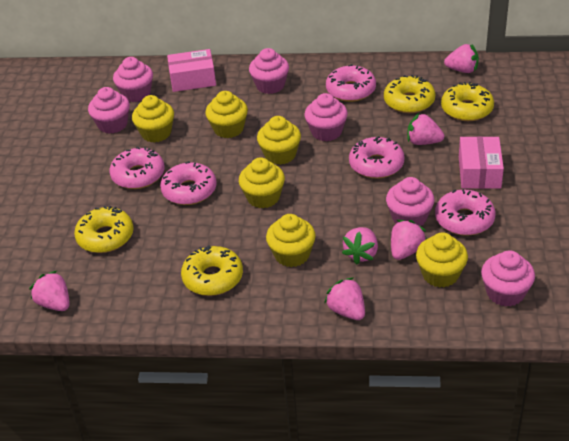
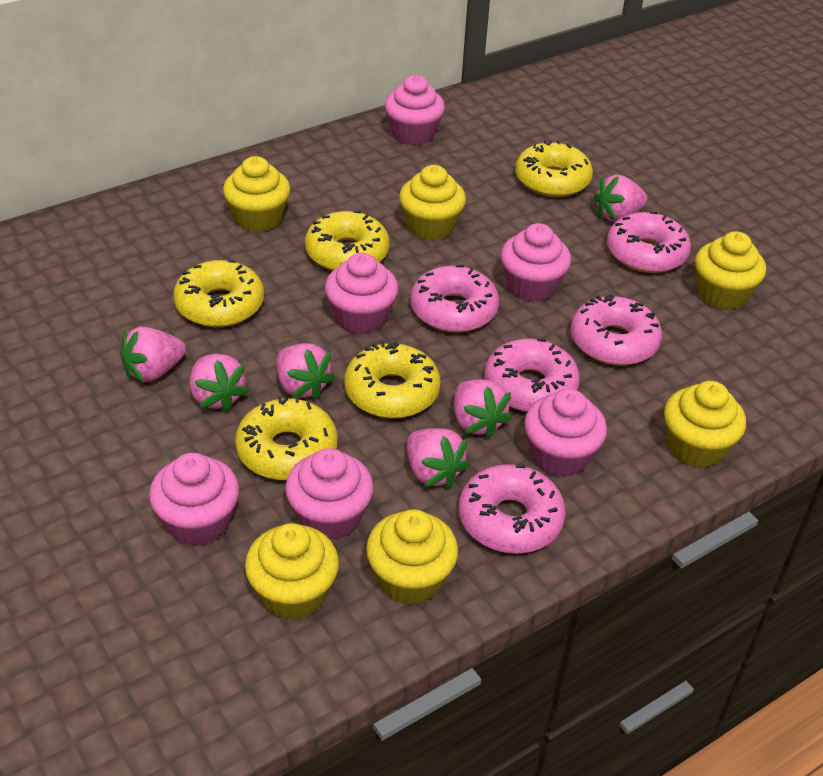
pink box: [167,49,216,92] [459,136,504,189] = 2 -> none = 0
yellow donut: [74,206,134,253] [181,245,243,296] [384,75,435,113] [441,82,494,121] = 4 -> [173,260,264,327] [235,396,337,480] [305,211,390,271] [344,341,441,418] [515,140,593,197] = 5

